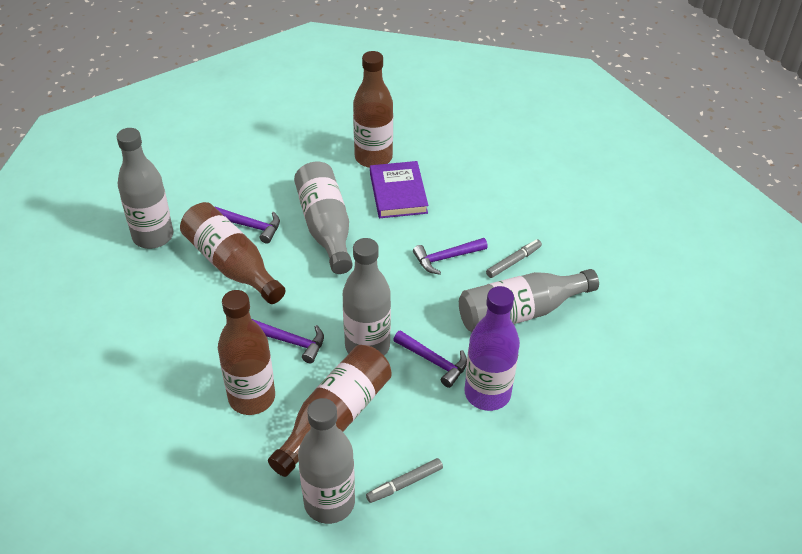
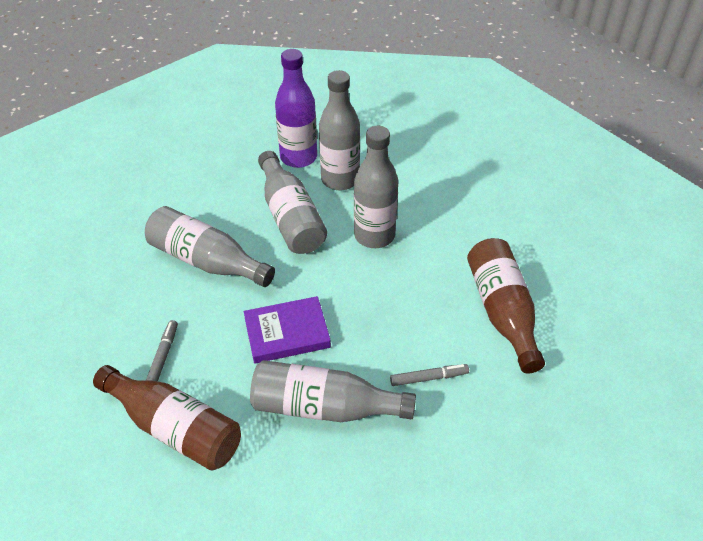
brown bottle: [180,202,285,304] [218,290,275,415] [268,345,392,477] [353,51,393,168] = 4 -> [93,365,241,470] [467,238,545,374] = 2
purple hammer: [215,207,280,244] [252,319,324,363] [393,330,467,388] [413,238,488,275] = 4 -> none = 0

